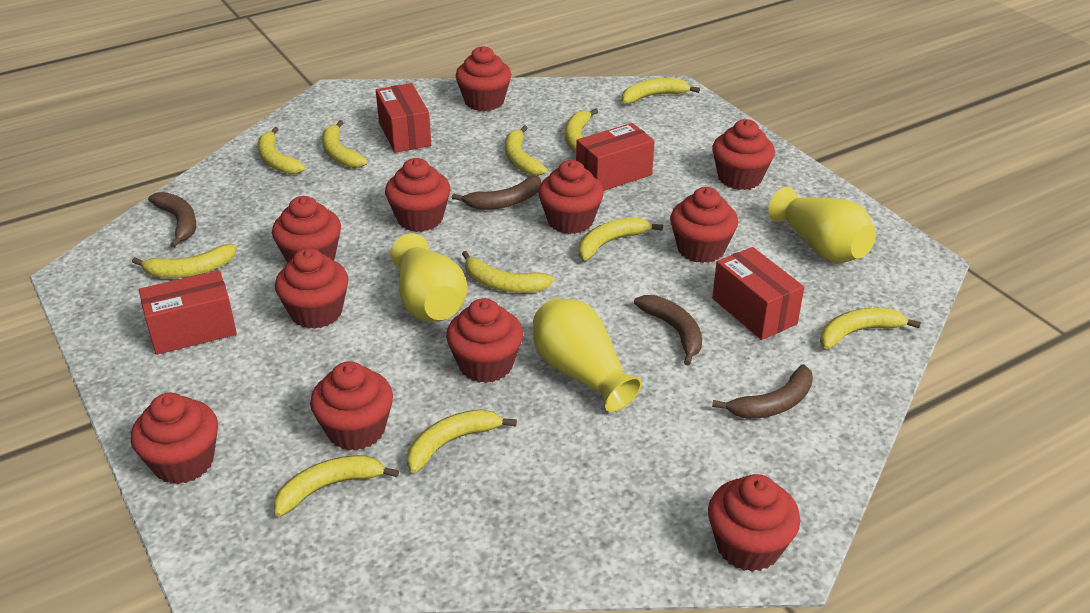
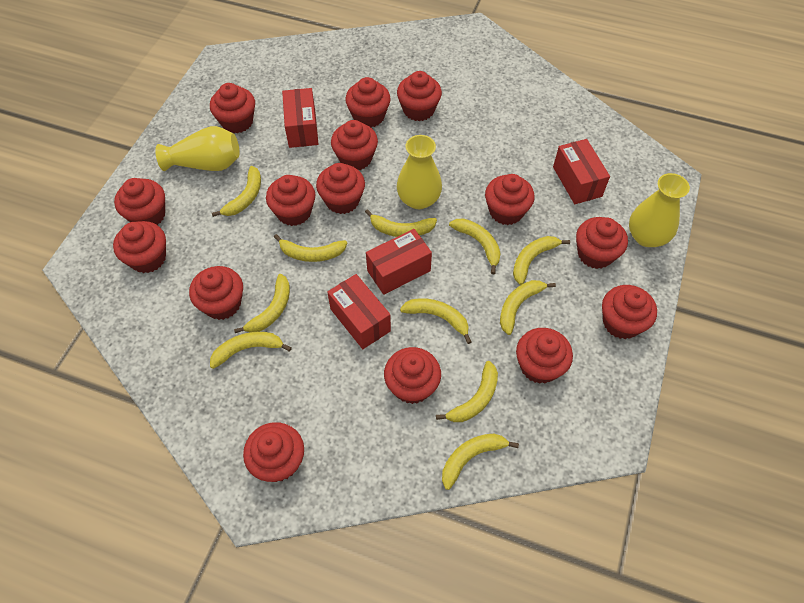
brown banana: [148,192,196,248] [452,176,541,210] [634,295,702,366] [712,364,813,419] = 4 -> none = 0
red cupcake: [131,393,218,484] [272,196,341,263] [275,248,349,329] [310,361,393,451] [385,158,450,232] [446,298,523,383] [456,46,511,111] [538,160,604,234] [670,187,738,263] [708,474,800,572] [712,119,775,190] = 11 -> [113,221,166,273] [114,178,165,225] [189,266,243,320] [210,83,255,133] [243,422,304,482] [266,175,315,226] [316,163,365,214] [331,120,378,170] [345,77,391,127] [384,347,441,404] [397,71,442,121] [485,174,534,225] [516,328,573,384] [576,217,628,269] [602,285,657,339] = 15

